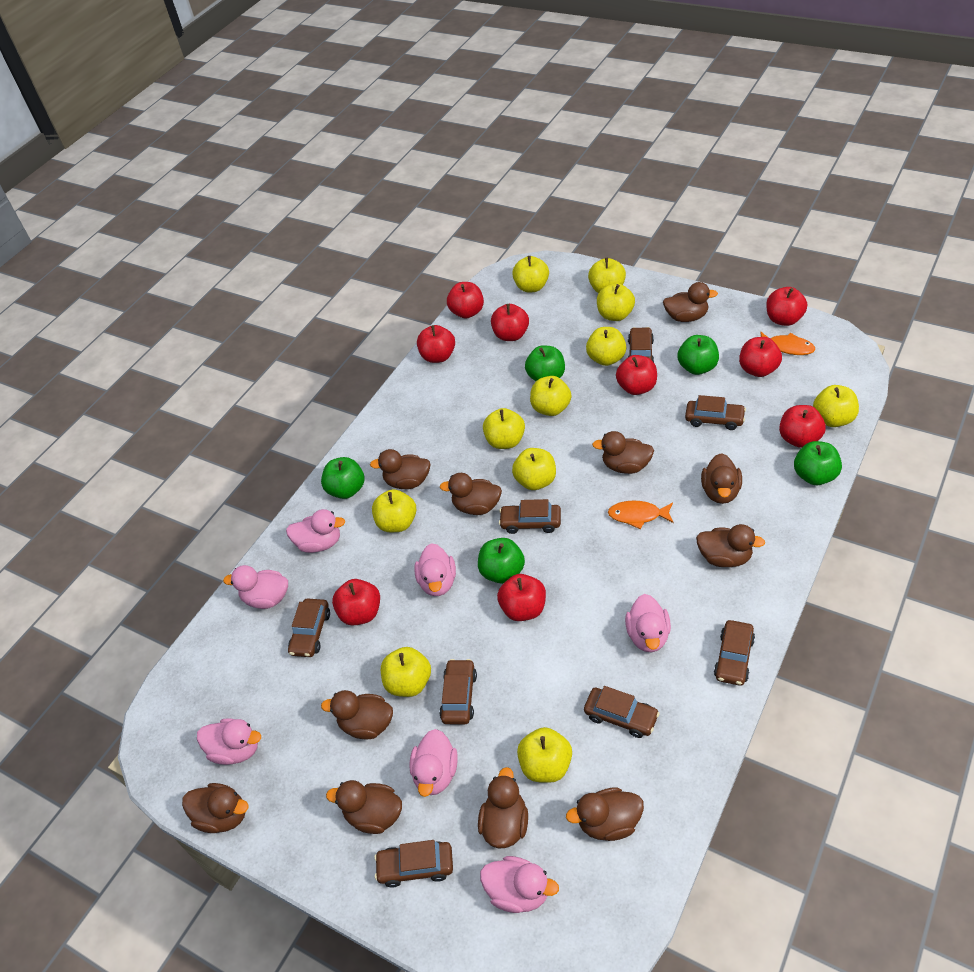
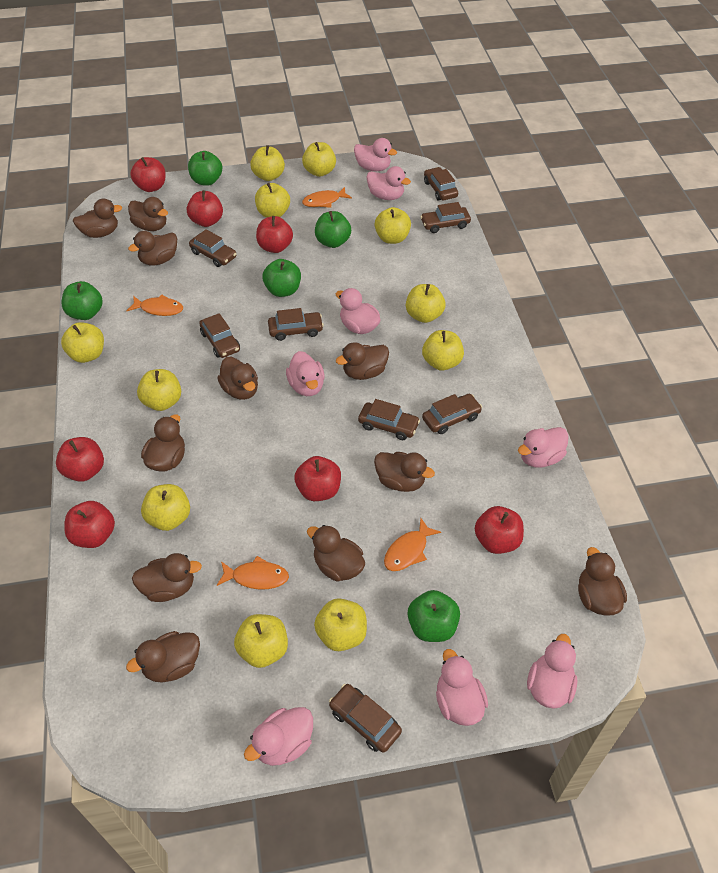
orange fish: [608,501,674,529] [760,332,815,355] = 2 -> [126,295,183,316] [217,556,289,589] [302,187,352,208] [384,518,441,571] = 4
pink duck: [197,718,261,765] [223,565,288,609] [286,509,345,553] [409,729,458,797] [414,543,456,596] [480,856,559,913] [625,594,671,652] = 7 -> [244,707,313,766] [286,351,325,396] [336,288,381,334] [354,138,397,171] [366,166,411,200] [436,649,488,726] [518,427,569,468] [527,634,578,709] = 8
red apple: [332,579,380,626] [417,325,455,363] [447,282,484,318] [491,304,529,341] [497,574,546,621] [616,355,657,395] [739,337,782,377] [766,287,807,326] [779,405,826,448] = 9 -> [56,437,104,482] [64,501,115,548] [130,157,166,192] [187,190,223,227] [256,216,293,253] [294,456,341,501] [475,506,524,554] = 7

